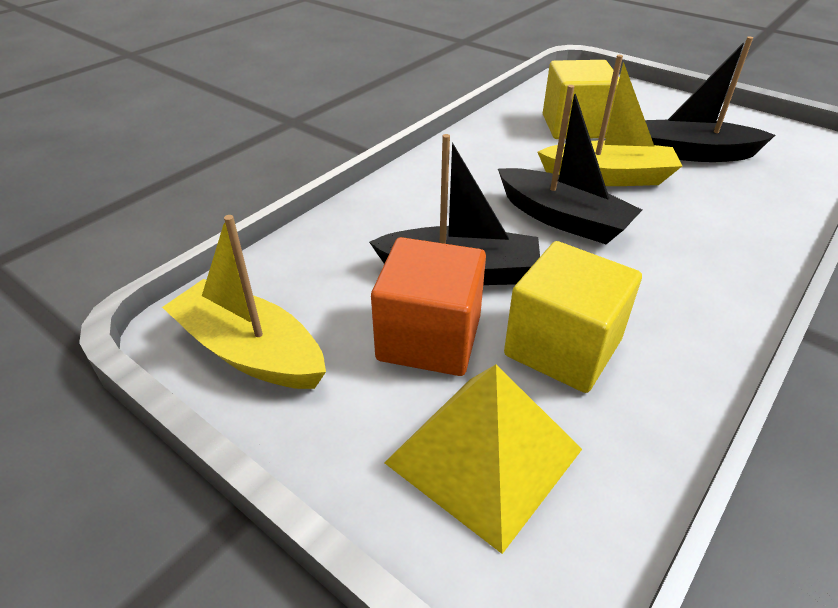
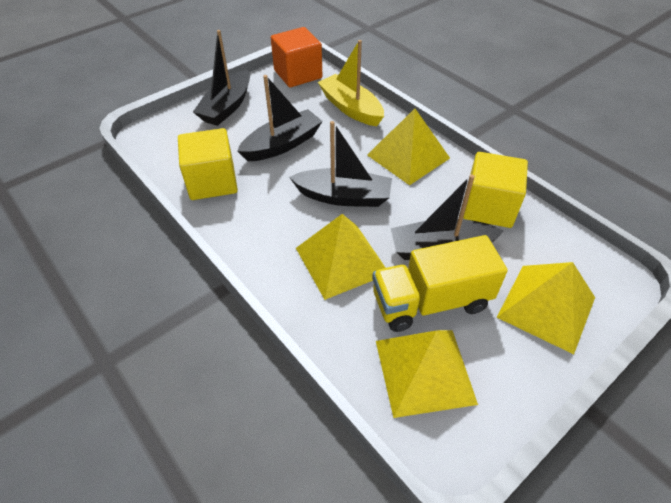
black boat: [369,134,540,285] [498,85,642,244] [645,37,775,162] = 3 -> [193,30,250,126] [237,75,323,161] [289,121,392,207] [391,174,504,260] = 4
yellow boat: [162,215,326,389] [538,55,682,186] = 2 -> [318,40,384,126] = 1
yellow pyramid: [384,364,582,554] = 1 -> [296,214,386,300] [367,109,450,185] [376,330,478,418] [497,262,595,354] = 4
yellow truck: none = 0 -> [372,235,508,332] = 1

